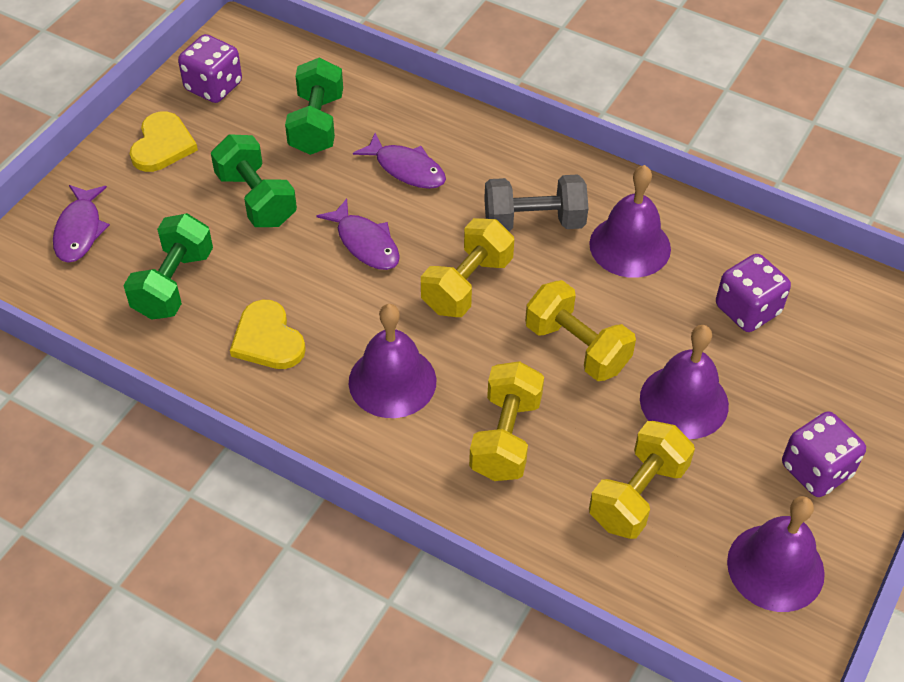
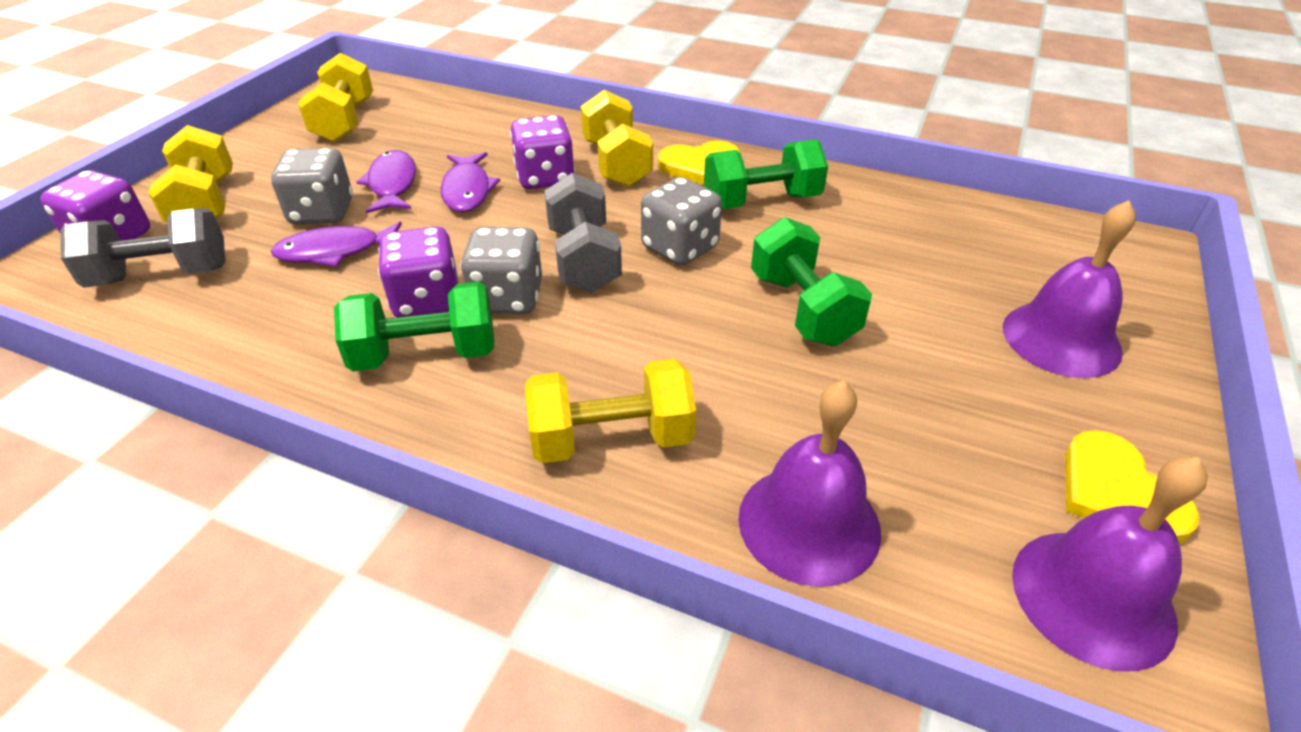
grey dice: none = 0 -> [271,148,353,224] [460,227,542,314] [641,177,722,266] = 3
grey dumbbell: [484,174,588,232] = 1 -> [61,208,225,288] [545,173,622,293] = 2
purple bell: [349,304,436,418] [589,165,671,278] [640,325,729,439] [727,496,825,612] = 4 -> [738,380,881,587] [1003,200,1136,378] [1012,457,1208,672] = 3

